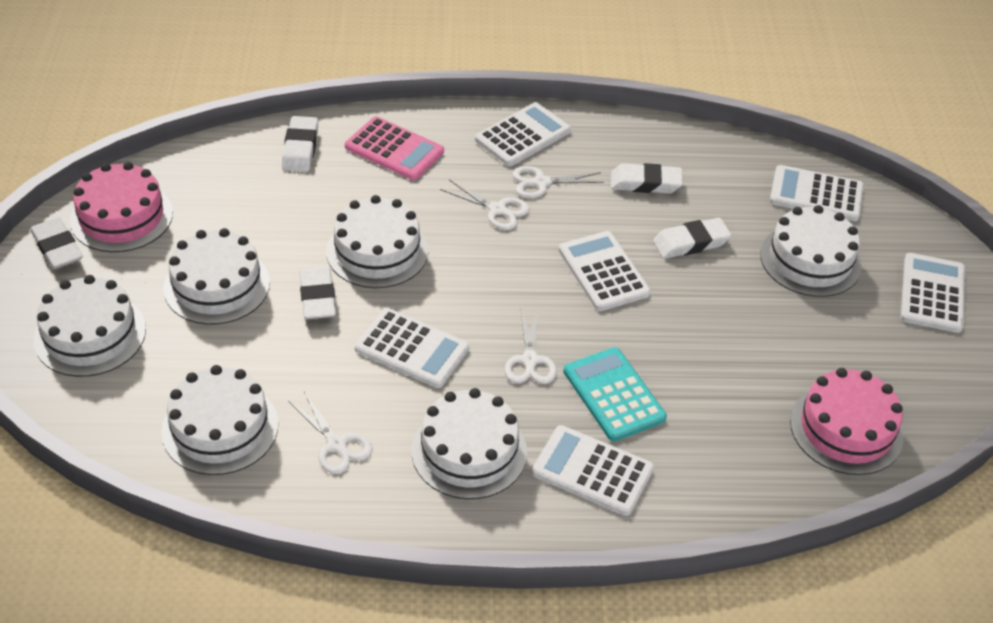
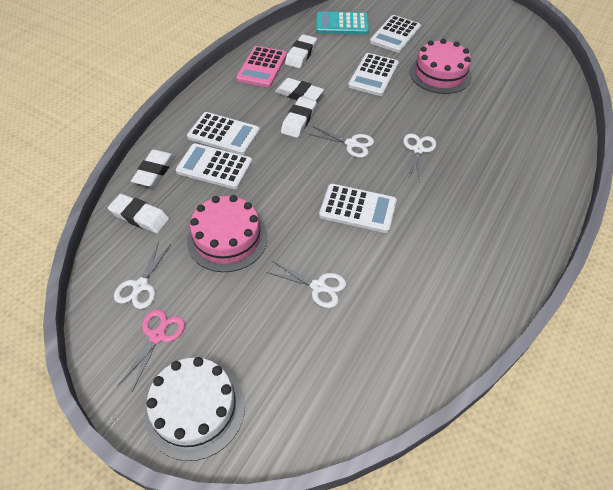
pink scissors: none = 0 -> [118,309,185,391] = 1
white cake: [34,275,146,377] [161,365,278,475] [163,228,270,325] [326,195,429,288] [412,388,527,499] [760,205,862,297] = 6 -> [145,357,245,461] = 1
white calculator: [355,308,469,388] [475,102,571,166] [532,425,654,516] [559,231,651,311] [770,165,864,221] [901,253,965,333] = 6 -> [176,143,252,189] [187,112,260,155] [319,184,397,233] [348,53,399,96] [370,15,421,53] = 5

